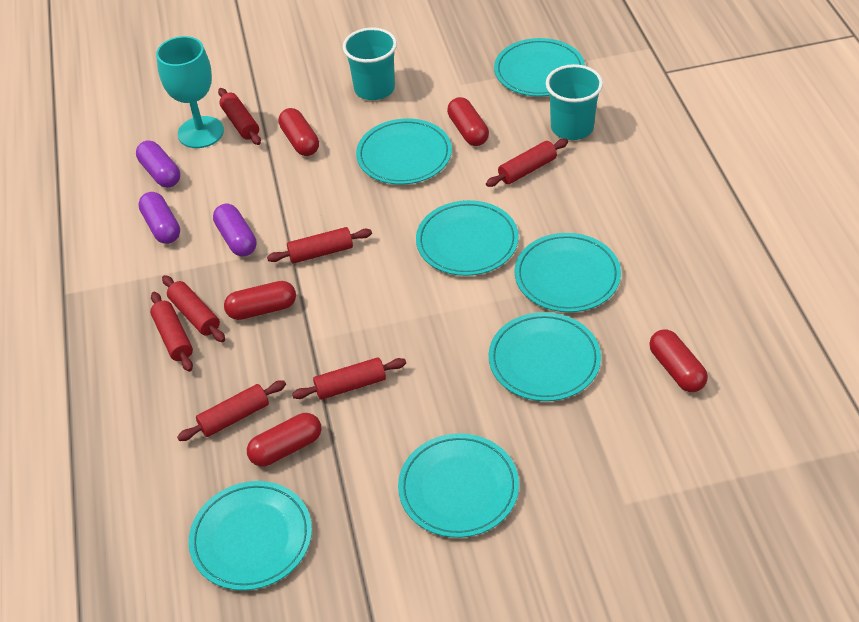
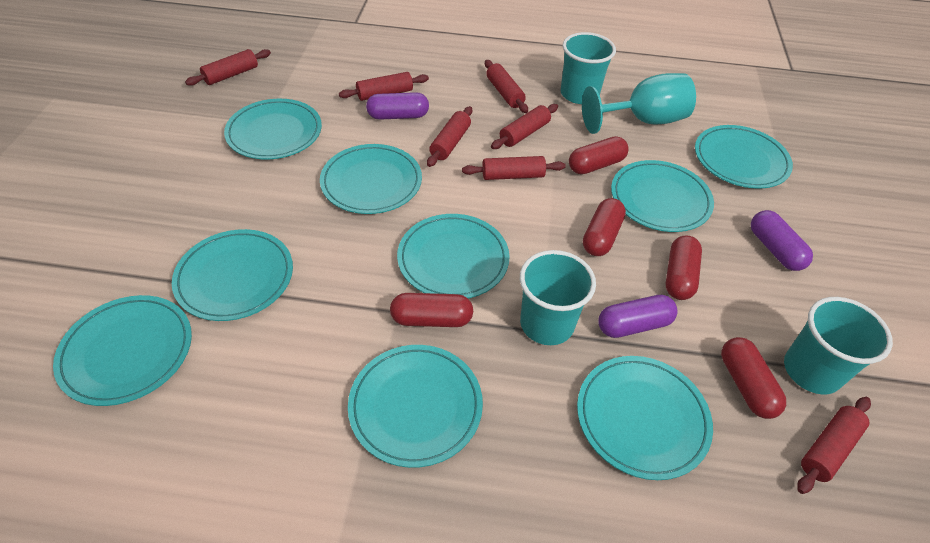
turquoise cup: [343,28,397,100] [546,64,603,140] = 2 -> [520,250,596,345] [561,32,616,104] [784,297,893,395] = 3
turquoise plate: [188,481,312,591] [356,118,452,185] [398,433,519,538] [416,200,519,276] [489,312,601,401] [494,38,585,97] [514,233,621,312] = 7 -> [53,295,192,406] [172,229,293,321] [224,99,322,160] [320,144,422,214] [348,345,483,468] [397,214,510,298] [577,356,713,480] [611,160,714,232] [695,125,793,189] = 9

